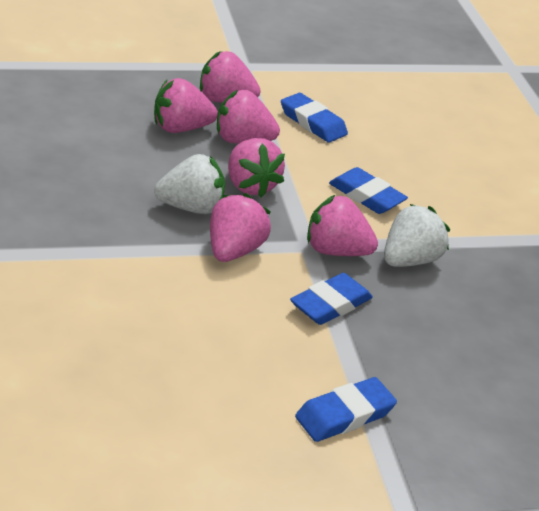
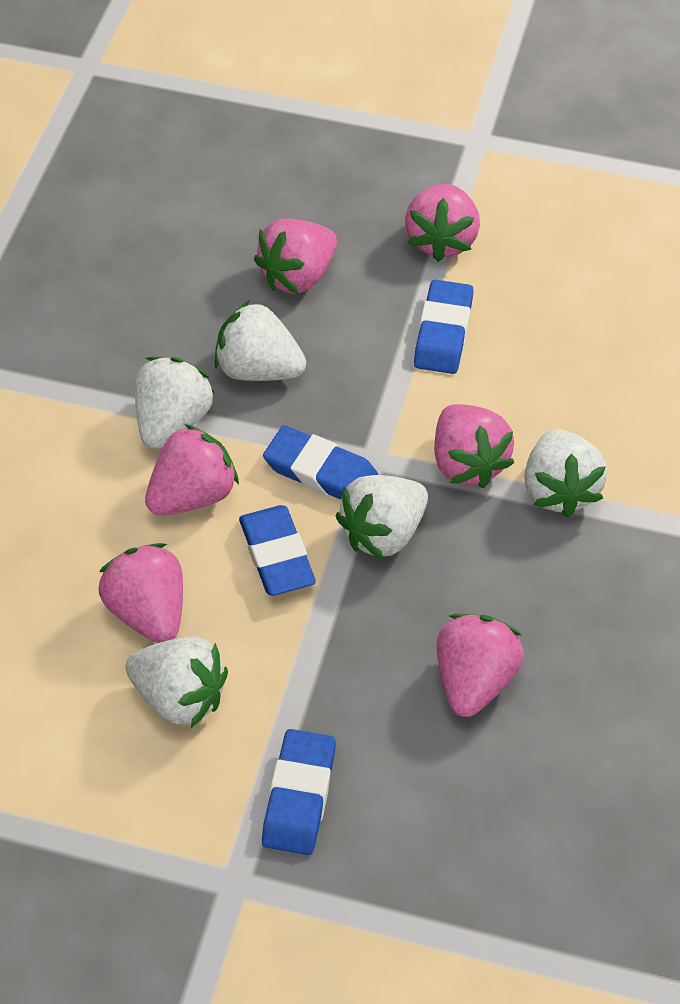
white strawberry: [154,154,225,214] [384,204,450,267] = 2 -> [126,636,228,728] [135,357,214,449] [215,300,306,381] [336,475,428,560] [524,429,607,517] = 5

